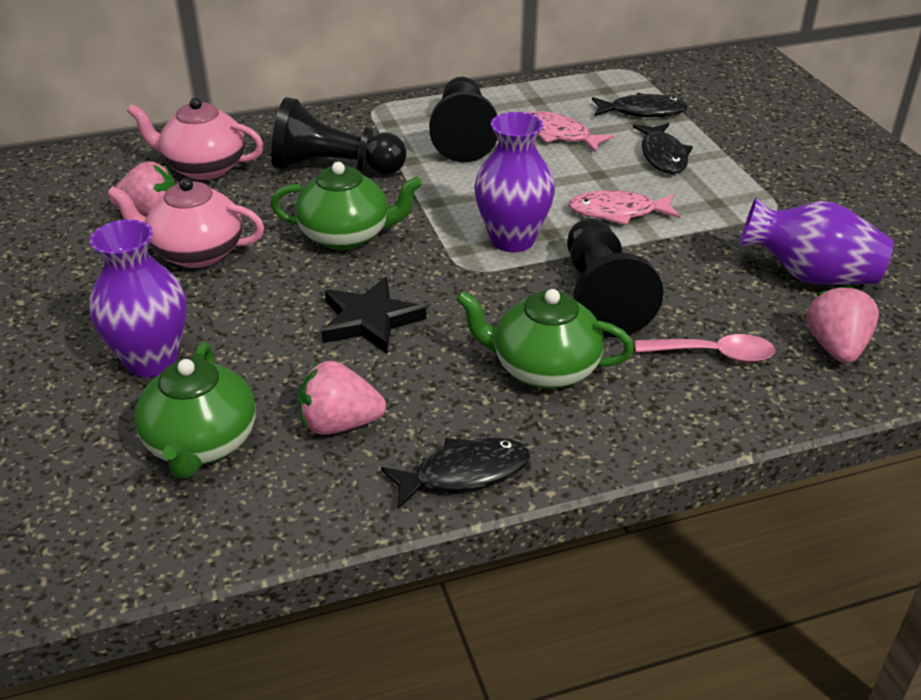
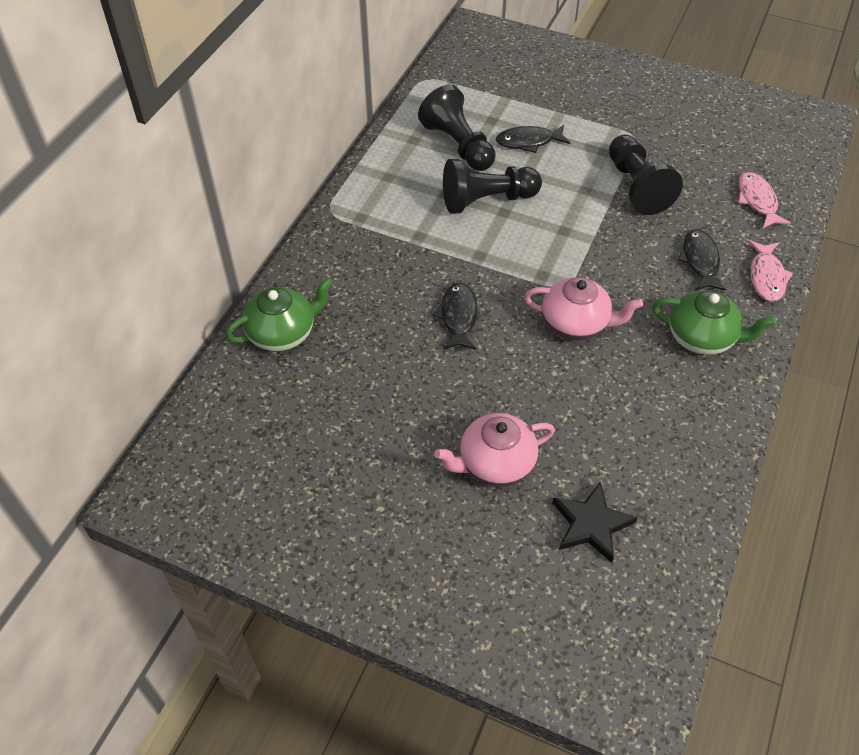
green teapot: [134,342,256,478] [270,162,422,250] [455,289,634,389] = 3 -> [226,277,333,351] [652,290,776,355] = 2
pink spoon: [635,334,775,362] = 1 -> none = 0
pink strawberry: [109,161,176,217] [298,361,386,435] [807,285,879,364] = 3 -> none = 0
purple vase: [89,220,187,377] [474,112,555,252] [739,197,894,285] = 3 -> none = 0

